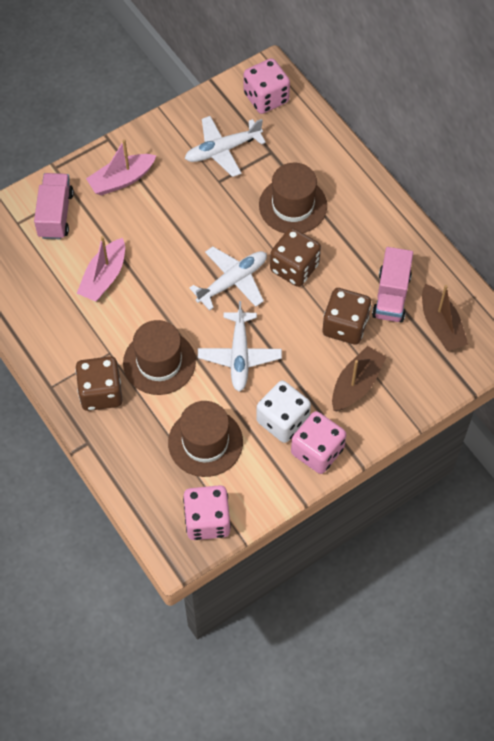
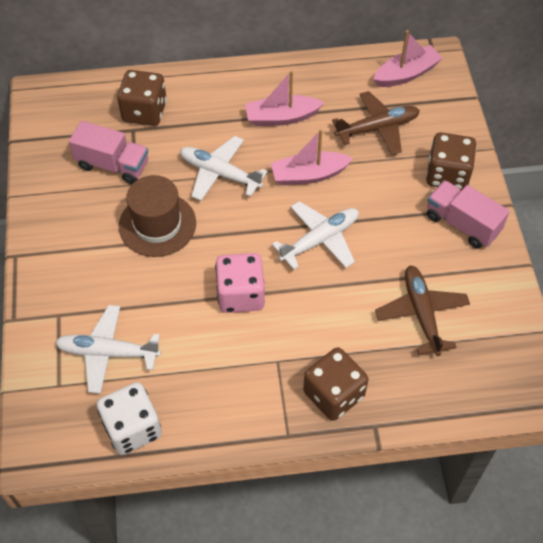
brown boat: [332,346,386,411] [422,284,468,351] = 2 -> none = 0
brown hat: [123,320,196,395] [168,401,243,477] [259,163,327,233] = 3 -> [119,175,196,257] = 1
brown plane: none = 0 -> [332,91,420,155] [375,266,470,356] = 2
pink boat: [77,236,125,302] [86,139,157,196] = 2 -> [245,70,324,126] [271,129,353,185] [373,30,443,87] = 3
pink dice: [183,485,231,540] [244,58,290,114] [291,411,346,474] = 3 -> [215,253,265,313] = 1

